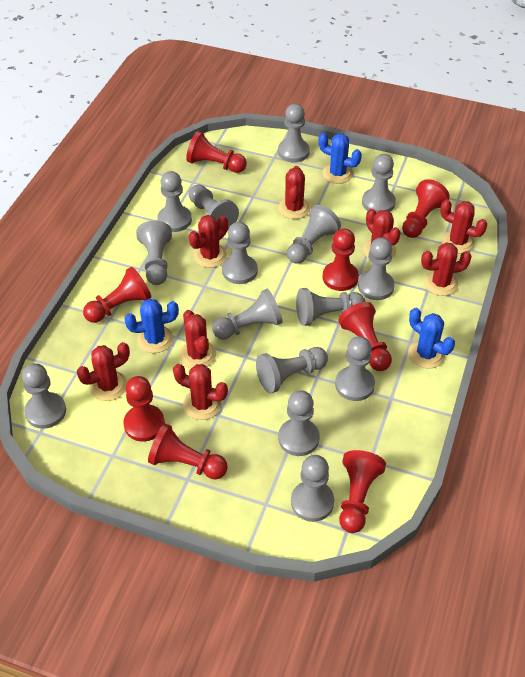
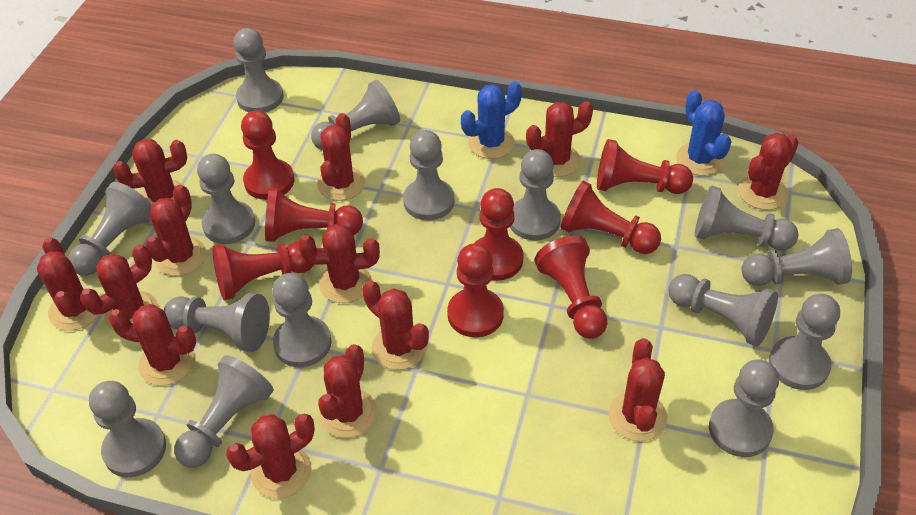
blue cactus: [125,299,179,353] [318,133,362,184] [408,308,455,369] = 3 -> [461,81,522,159] [676,90,731,176] = 2
red cactus: [77,342,130,401] [173,364,228,420] [179,310,216,368] [189,215,228,268] [278,166,310,219] [363,209,401,259] [421,242,472,296] [440,199,487,253] = 8 -> [37,237,100,331] [80,244,158,331] [109,304,196,386] [113,139,187,205] [145,185,206,276] [226,414,315,499] [298,224,380,303] [317,113,365,201] [318,344,377,438] [362,280,429,370] [526,101,593,177] [608,338,667,441] [738,133,799,210] = 13

